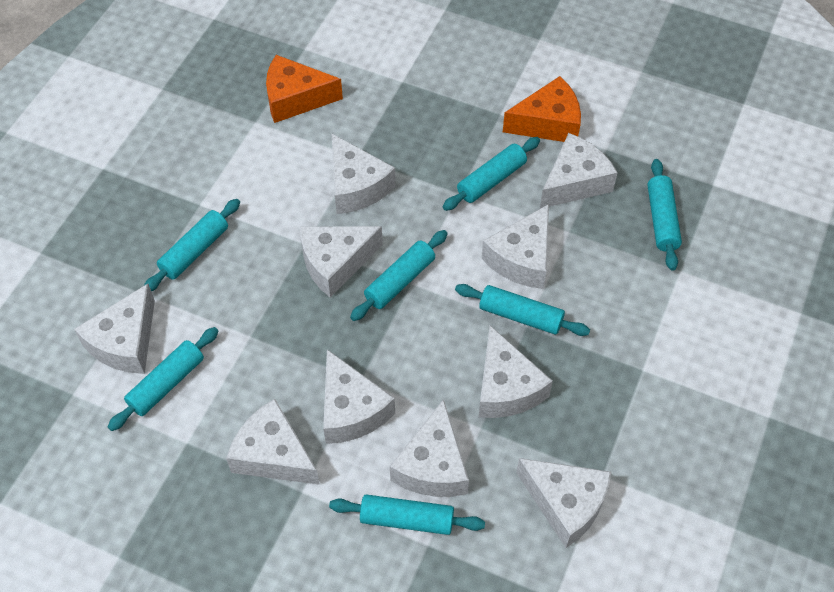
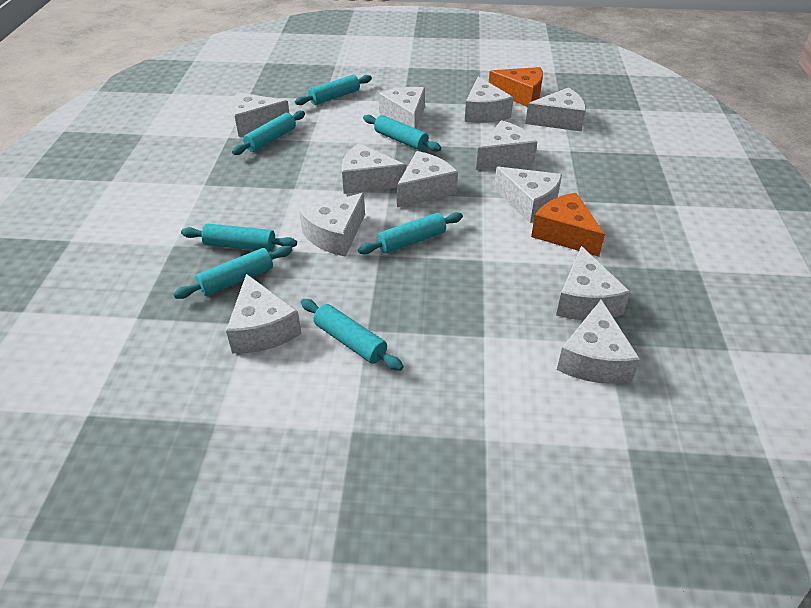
white cheese: [74,284,155,374] [226,399,320,485] [300,226,383,298] [323,349,395,444] [332,134,396,214] [390,399,469,497] [479,326,553,418] [482,204,549,289] [516,458,611,548] [540,133,618,209] = 10 -> [226,274,302,353] [230,92,289,137] [299,193,365,257] [342,143,406,194] [379,87,425,129] [397,151,458,207] [465,76,514,123] [476,120,537,170] [494,167,562,223] [525,87,586,131] [556,246,631,320] [557,300,640,384] = 12

